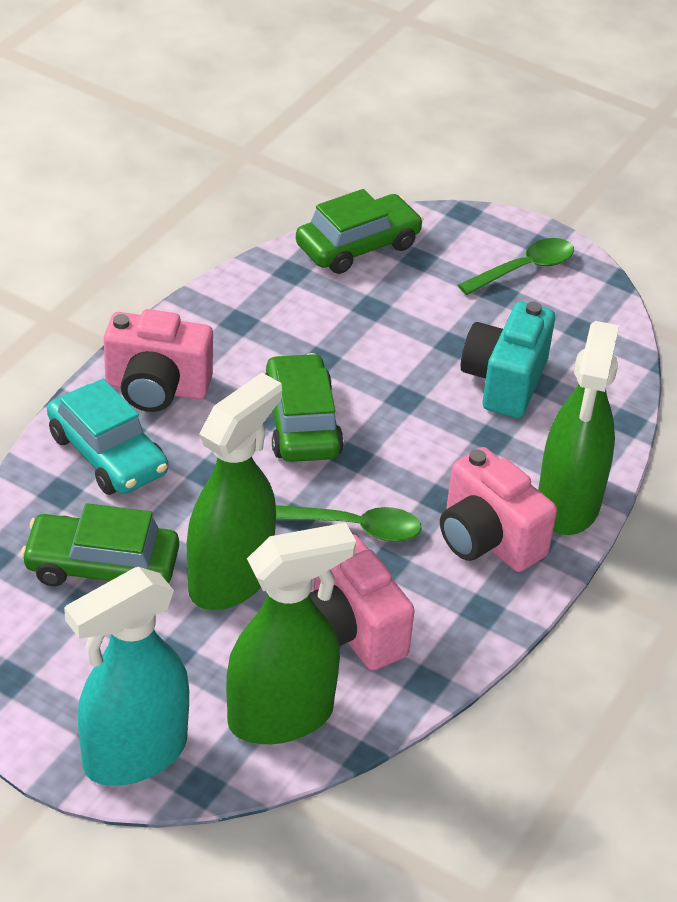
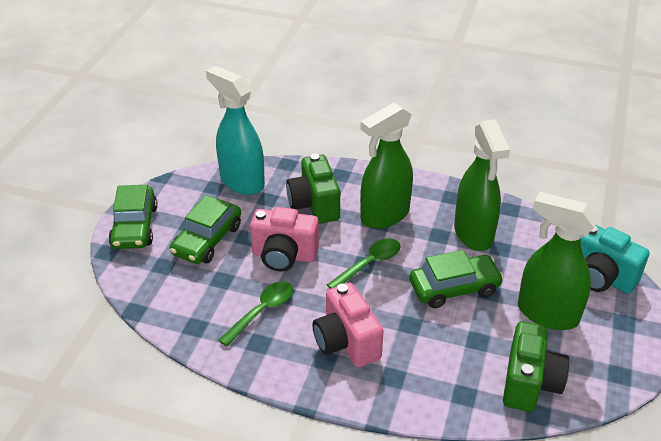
green camera: none = 0 -> [286,153,340,224] [503,321,569,412] = 2
pink camera: [104,309,213,412] [310,535,415,671] [440,447,557,572] = 3 -> [250,207,319,271] [312,283,383,367] = 2
turquoise car: [47,379,168,495] = 1 -> none = 0

